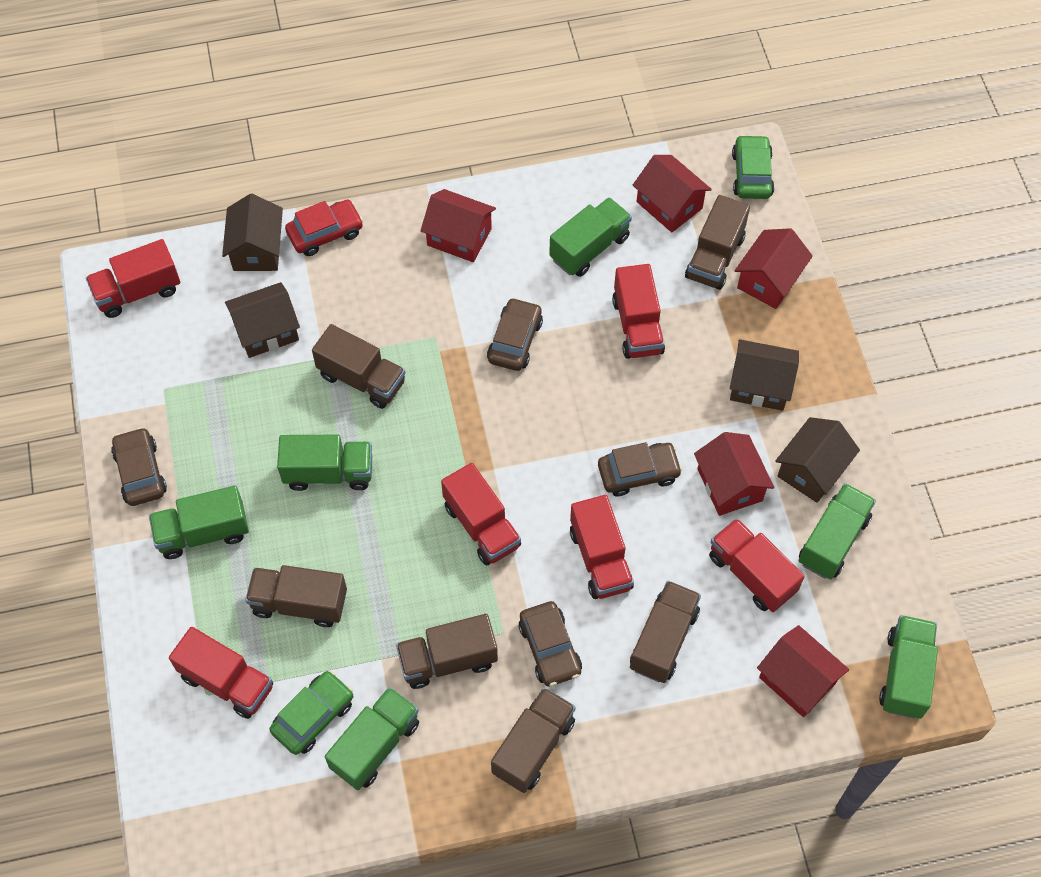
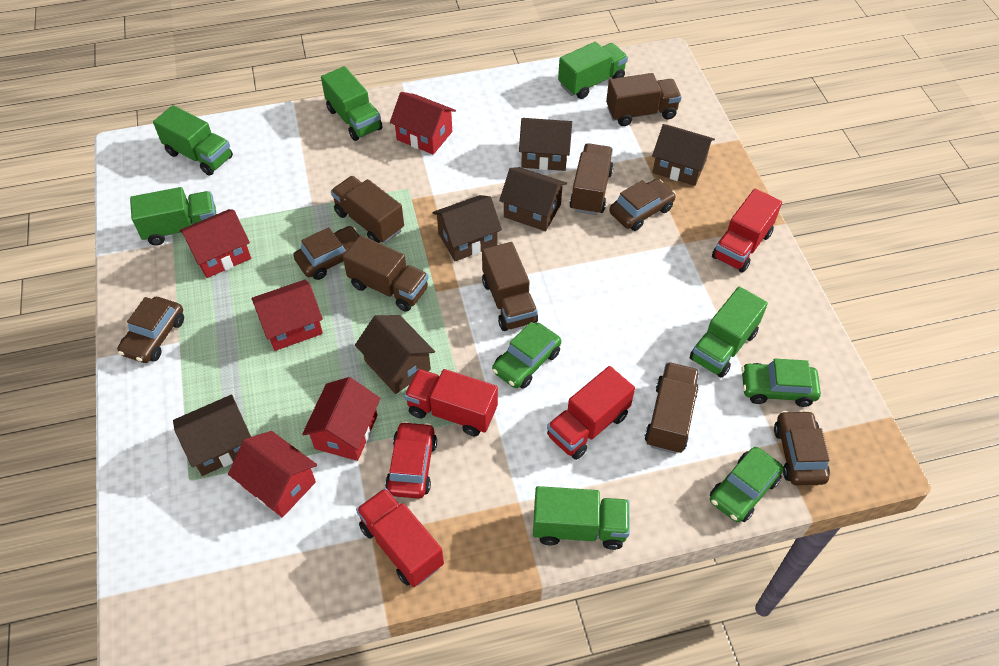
brown house: [222,194,283,271] [225,282,300,358] [730,339,799,411] [775,417,860,503] = 4 -> [173,395,251,476] [355,315,435,394] [432,195,502,261] [499,167,567,231] [519,118,572,171] [652,124,715,186] = 6
green car: [269,671,353,755] [732,135,774,199] = 2 -> [492,322,561,389] [710,447,784,522] [741,359,821,407] = 3
red truck: [86,239,180,318] [169,627,273,719] [441,463,521,565] [570,495,634,599] [612,264,665,359] [709,518,805,612] = 6 -> [356,488,444,587] [404,369,498,436] [547,366,635,460] [712,189,782,273] = 4

